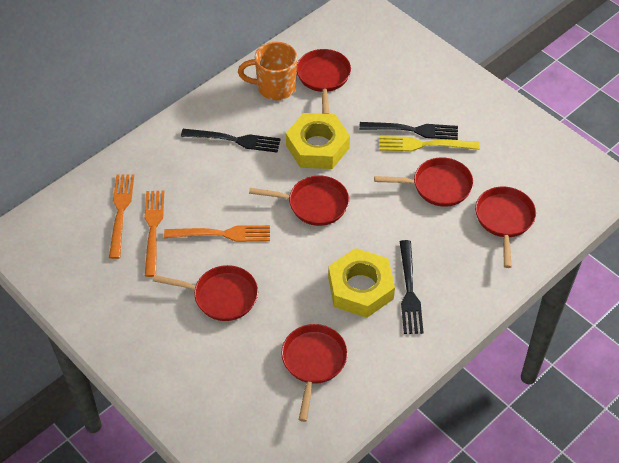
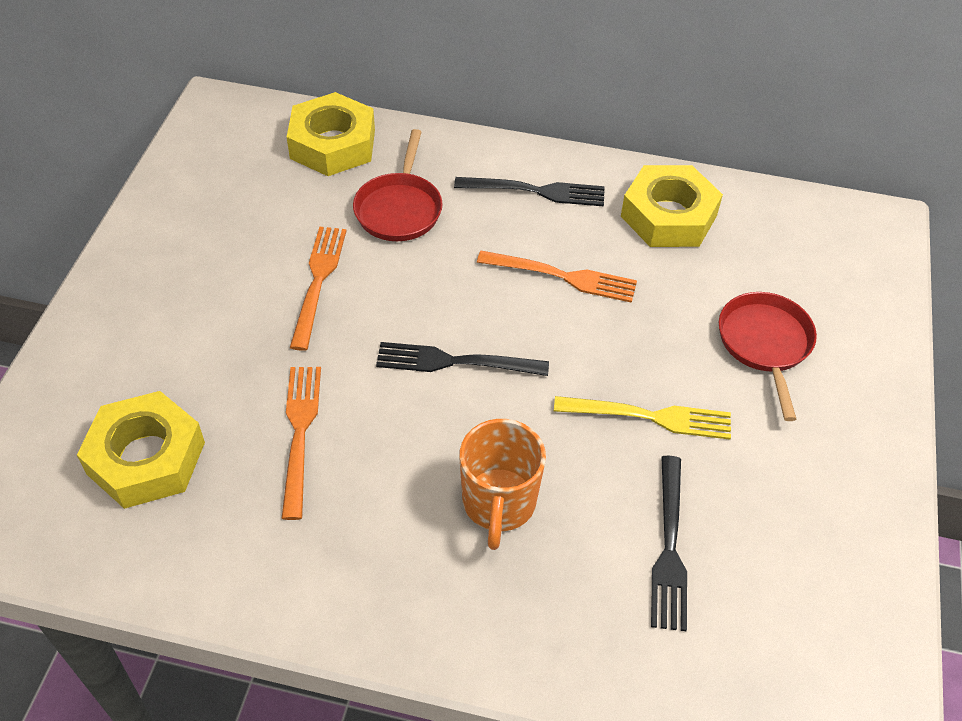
red pan: [153,265,258,321] [249,176,349,226] [281,324,348,422] [297,49,351,114] [374,157,474,207] [475,187,536,268] = 6 -> [353,129,443,241] [719,292,817,421] = 2
yellow nut: [286,113,350,169] [328,248,395,318] = 2 -> [77,391,205,509] [287,92,375,176] [621,165,723,247] = 3

